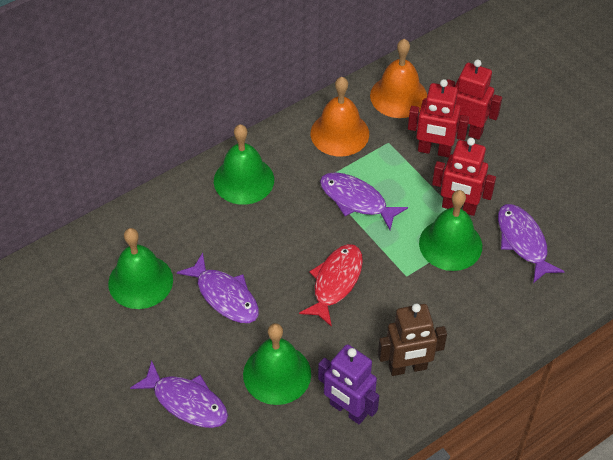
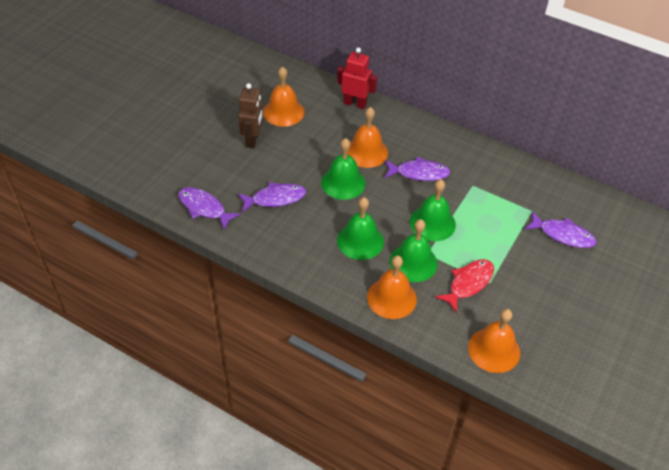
orange bell: [310,77,369,157] [370,39,427,118] = 2 -> [263,67,304,127] [347,107,388,168] [367,256,417,319] [468,309,520,373] = 4
purple robot: [318,344,379,425] = 1 -> none = 0
red robot: [408,79,469,157] [432,138,496,216] [447,59,502,140] = 3 -> [337,47,377,109] = 1

